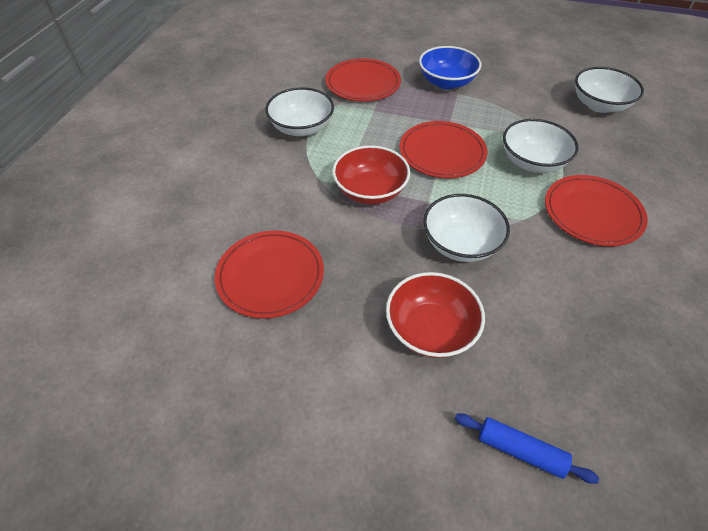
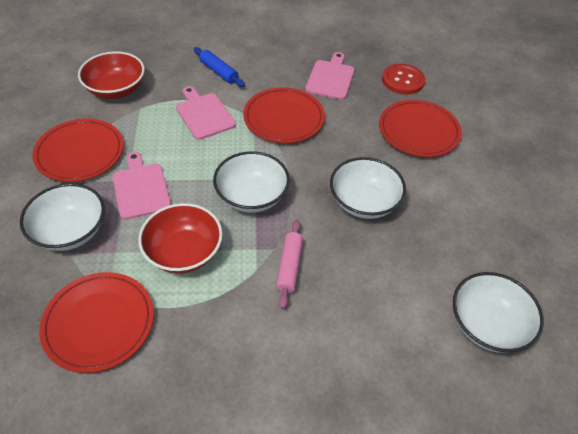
blue bowl: [419,46,481,89] = 1 -> none = 0
pink cutting board: none = 0 -> [113,152,171,220] [176,86,236,140] [305,52,355,100] = 3
pink rolling pin: none = 0 -> [276,220,303,309] = 1
red button: none = 0 -> [382,64,425,95] = 1

